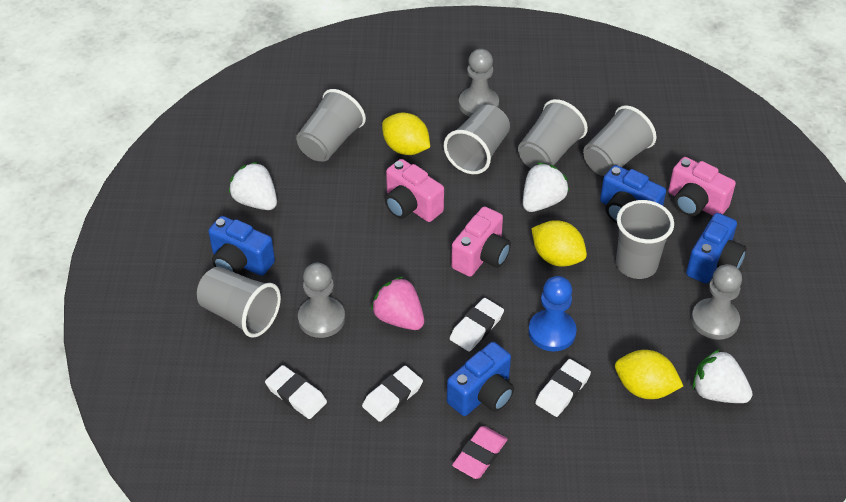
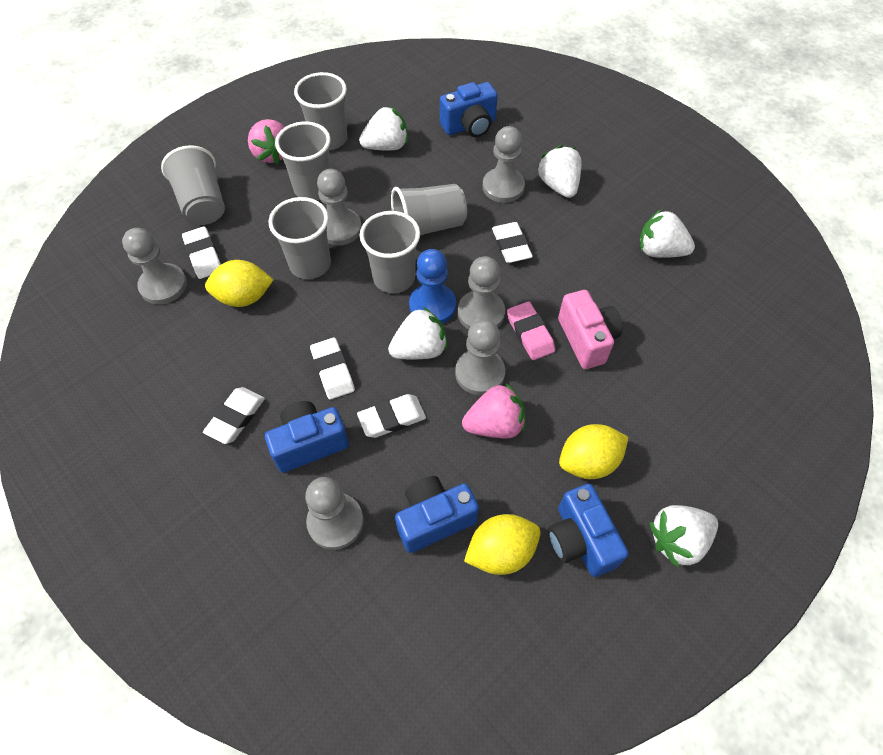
grey pawn: [298,263,345,338] [459,49,499,117] [691,264,742,340] = 3 -> [122,228,187,304] [305,477,364,550] [317,169,362,246] [455,319,505,395] [458,256,505,329] [483,126,525,203] = 6
pink camera: [385,159,444,222] [451,206,511,277] [668,157,736,216] = 3 -> [558,290,623,369] = 1
pink strawberry: [371,276,424,330] = 1 -> [248,119,285,164] [462,383,525,438] = 2
white eraser: [265,365,327,419] [362,366,423,422] [450,298,504,352] [535,359,591,417] = 4 -> [182,226,221,279] [203,387,265,444] [310,338,355,400] [357,394,426,438] [492,222,533,263] = 5
white strawberry: [229,161,277,210] [523,162,569,212] [692,349,753,403] = 3 -> [359,106,408,151] [388,307,448,360] [537,145,582,198] [639,209,695,258] [650,505,718,568] = 5

